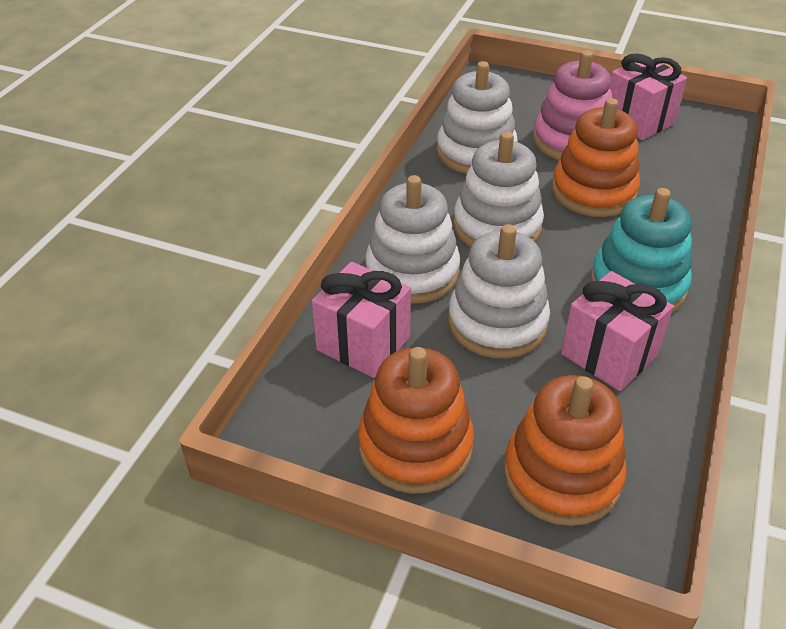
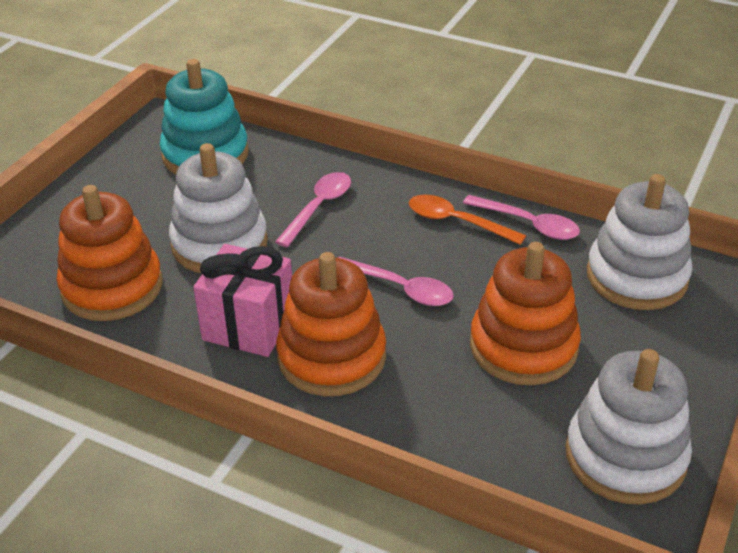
orange spoon: none = 0 -> [409,195,526,245] = 1
pink gift: [312,262,411,378] [561,271,673,391] [610,54,687,140] = 3 -> [193,244,292,357] = 1
pink spoon: none = 0 -> [275,172,351,247] [338,256,454,306] [463,195,580,240] = 3
pink stacking toy: [533,51,612,160] = 1 -> none = 0
white stacking toy: [365,175,460,304] [437,61,518,174] [448,224,550,358] [453,131,544,247] = 4 -> [169,143,268,273] [565,349,692,505] [587,174,693,310] = 3

